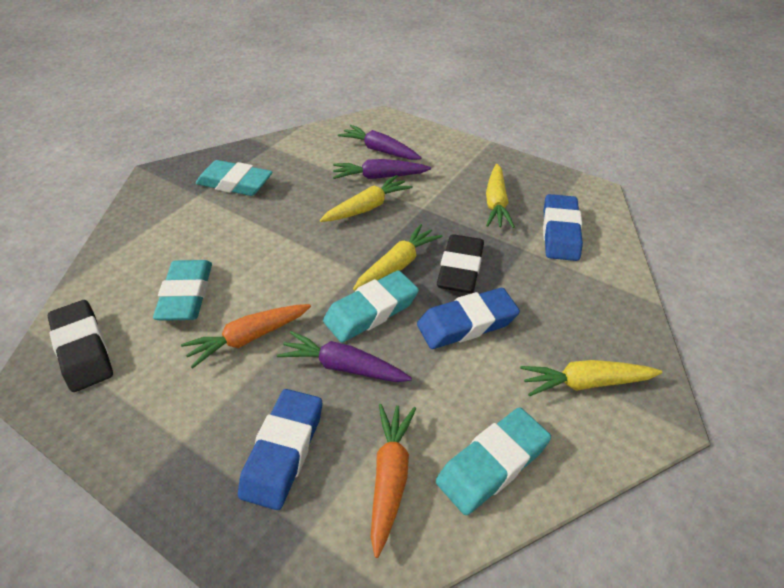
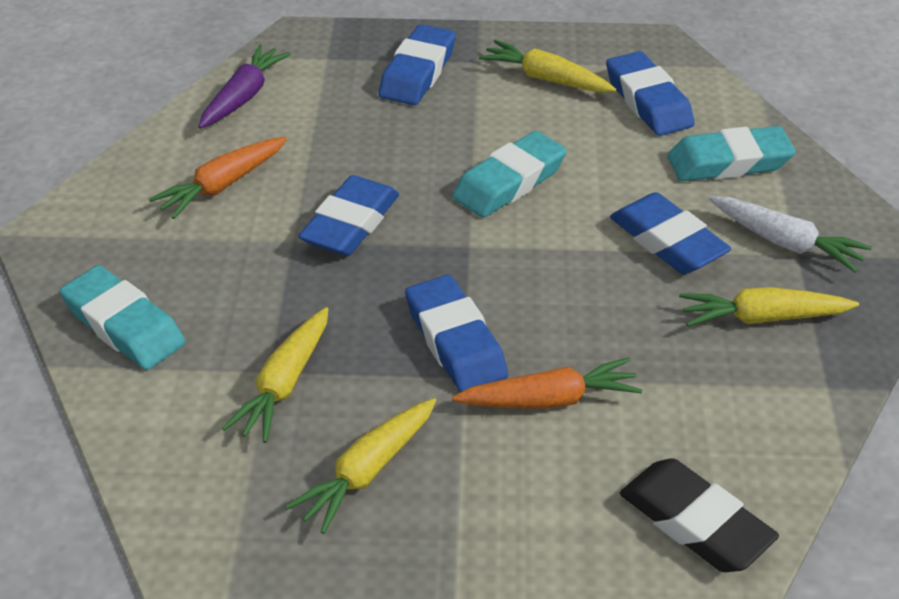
black eraser: [48,300,113,392] [437,234,484,293] = 2 -> [620,458,779,572] = 1
blue eraser: [238,389,322,510] [417,288,520,349] [543,194,583,261] = 3 -> [298,175,399,256] [378,24,456,105] [405,275,508,392] [606,51,694,136] [610,192,731,274] = 5
purple carrot: [277,331,412,382] [333,159,431,179] [338,125,421,160] = 3 -> [198,45,291,129] = 1
turquoise eraser: [153,260,212,321] [196,160,272,196] [323,270,419,343] [436,408,551,515] = 4 -> [60,265,185,370] [452,131,567,218] [667,126,795,181] = 3
white carrot: none = 0 -> [709,196,872,273] = 1

